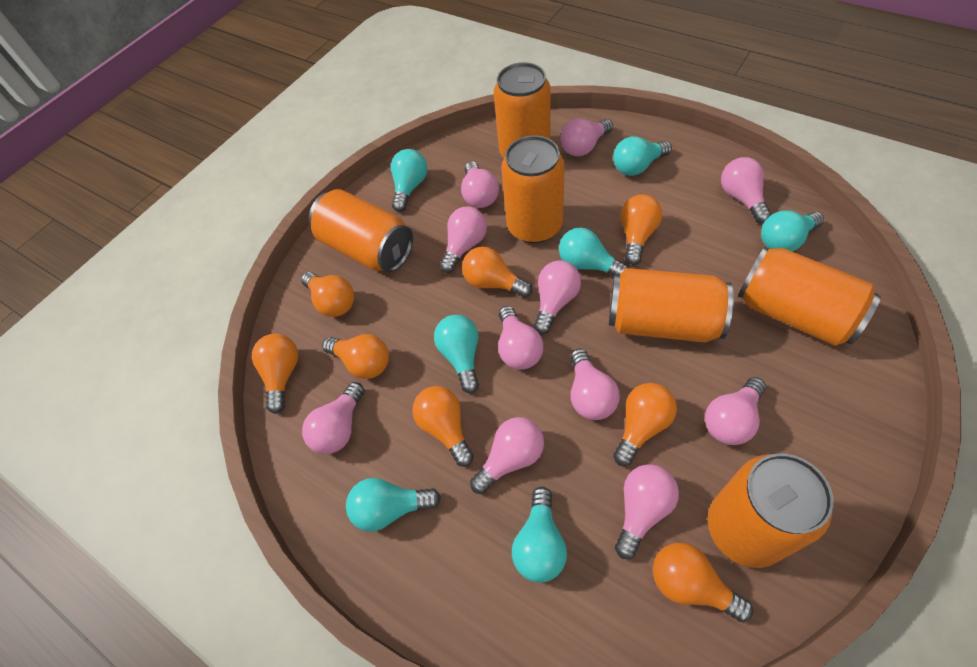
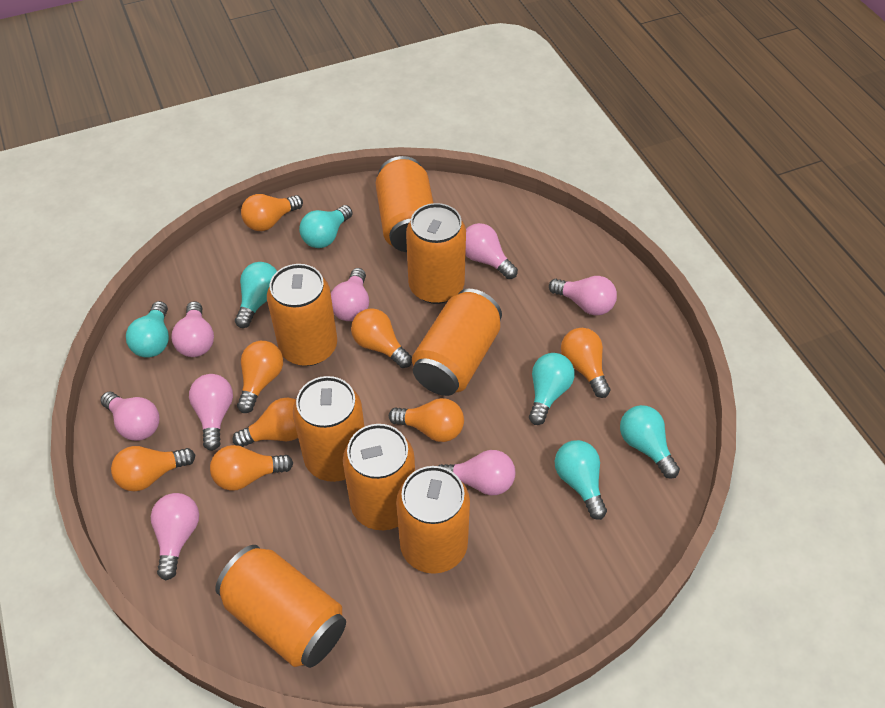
orange can: [309,189,413,272] [494,62,551,158] [501,135,565,243] [609,268,734,343] [707,454,833,568] [738,247,881,346] = 6 -> [215,545,346,668] [267,264,337,366] [293,376,364,482] [343,424,415,530] [376,156,434,252] [396,466,470,574] [406,203,466,304] [412,289,502,396] = 8
pink light bulb: [302,382,364,454] [439,206,487,273] [461,161,499,208] [470,417,544,494] [498,306,543,370] [534,260,581,334] [560,118,613,156] [570,348,620,420] [615,464,679,559] [705,377,766,445] [721,157,771,224] = 11 -> [101,392,159,441] [151,493,199,581] [172,301,214,357] [189,374,233,451] [331,268,369,321] [438,450,515,496] [465,223,518,279] [549,276,617,316] = 8
turquoise light bulb: [346,478,441,532] [391,149,427,212] [434,315,479,393] [512,487,567,582] [559,227,629,276] [613,136,672,176] [761,210,824,251] = 7 -> [126,301,169,358] [235,262,277,328] [299,205,353,248] [529,353,575,425] [555,440,607,520] [620,405,680,478] = 6

